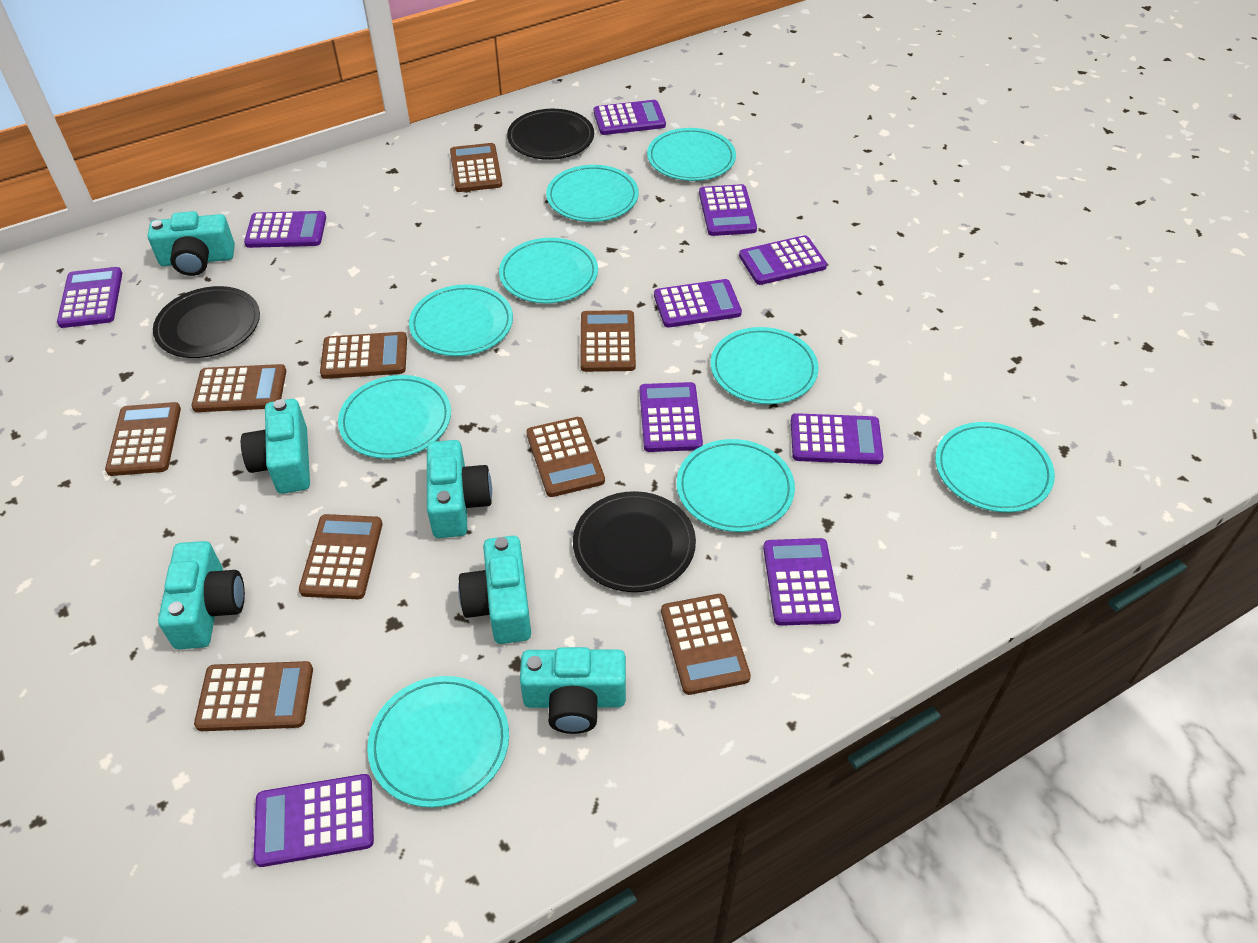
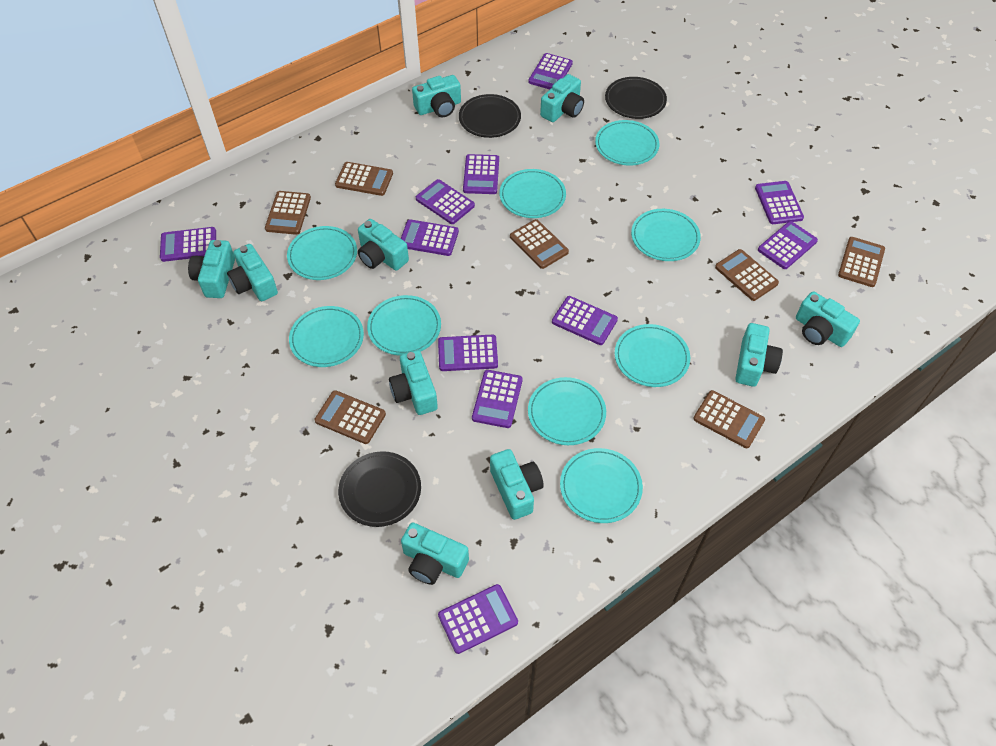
brown calculator: [105,402,181,476] [191,364,286,412] [194,661,313,731] [299,514,382,599] [320,332,407,379] [450,143,502,192] [526,417,605,497] [580,310,636,372] [661,594,751,695] = 9 -> [265,191,311,235] [315,390,386,444] [335,162,393,196] [510,219,569,269] [693,390,765,448] [715,249,779,301] [838,237,885,287] = 7
purple calculator: [57,267,122,328] [244,211,326,248] [254,774,374,867] [594,100,666,135] [639,382,703,452] [654,279,742,328] [699,184,757,236] [739,235,827,285] [763,538,841,626] [791,413,884,464] = 10 -> [160,227,216,262] [401,219,459,256] [416,179,475,224] [438,335,498,371] [438,584,518,654] [463,154,499,194] [472,370,523,428] [528,53,573,89] [552,296,618,345] [755,181,804,224] [758,221,818,269] = 11
turquoise camera: [147,211,235,276] [158,541,245,649] [241,399,310,494] [427,440,492,538] [458,536,531,644] [520,647,626,734] = 6 -> [188,240,235,298] [227,244,278,301] [358,219,409,271] [389,350,438,415] [401,522,469,585] [412,75,461,117] [490,449,544,520] [540,74,584,122] [735,323,783,387] [796,291,860,347] = 10

